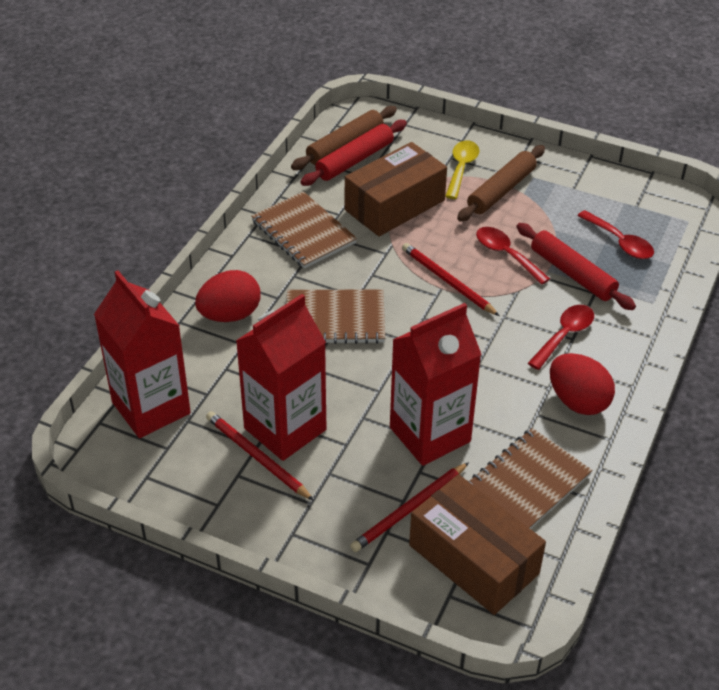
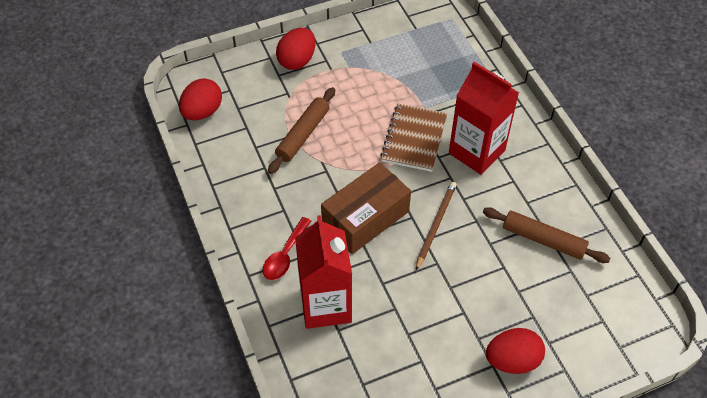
brown box: [345,142,447,236] [409,474,546,615] = 2 -> [321,162,411,254] = 1
brown notebook: [251,191,357,269] [287,289,385,344] [468,428,593,529] = 3 -> [380,103,447,172] = 1
brown pencil: none = 0 -> [416,182,457,270] = 1
red carton: [94,270,191,438] [236,294,326,461] [390,303,482,466] = 3 -> [295,215,352,329] [449,62,519,175] = 2
red egg: [195,270,261,322] [550,353,615,415] = 2 -> [179,78,222,120] [276,28,315,70] [486,328,545,374] = 3
red pencil: [206,411,314,501] [350,462,469,552] [402,243,499,316] = 3 -> none = 0
red rolling pin: [300,120,407,186] [516,223,636,310] = 2 -> none = 0
red spoon: [476,227,550,285] [528,305,594,370] [577,210,654,259] = 3 -> [263,217,311,280] = 1
yellow spoon: [445,140,480,199] = 1 -> none = 0

